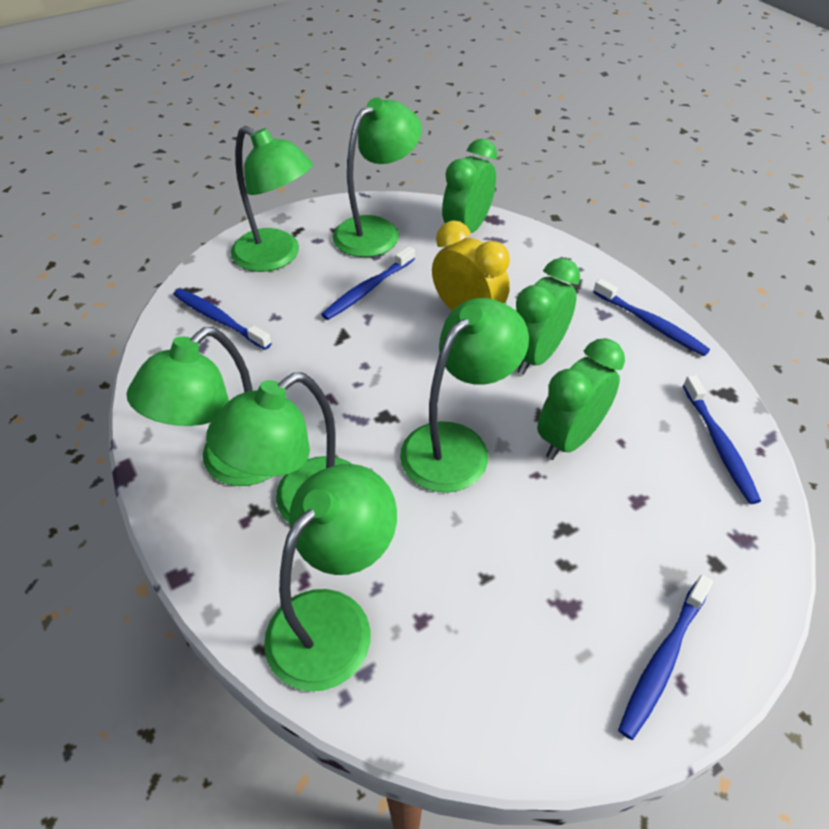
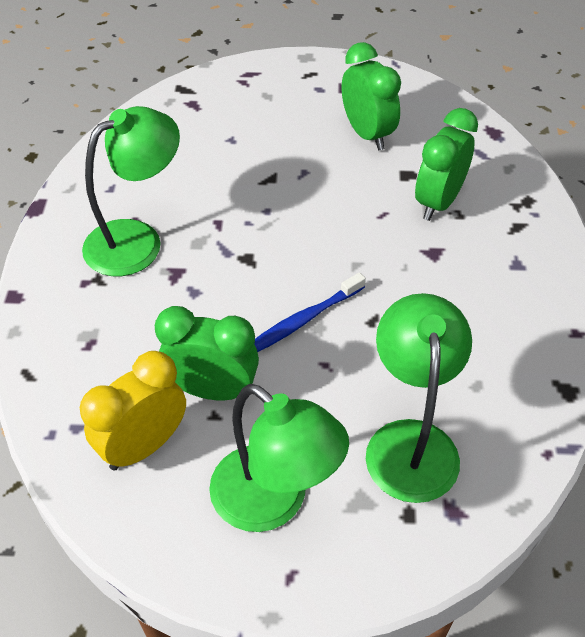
blue toothbrush: [173,289,272,350] [321,246,415,320] [593,279,710,356] [618,575,713,740] [683,375,761,504] = 5 -> [255,273,366,352] = 1
green lamp: [127,327,272,486] [206,373,352,523] [231,126,313,272] [264,464,397,691] [333,97,422,257] [400,298,529,493] = 6 -> [82,106,180,276] [209,384,349,532] [366,293,472,503] = 3

